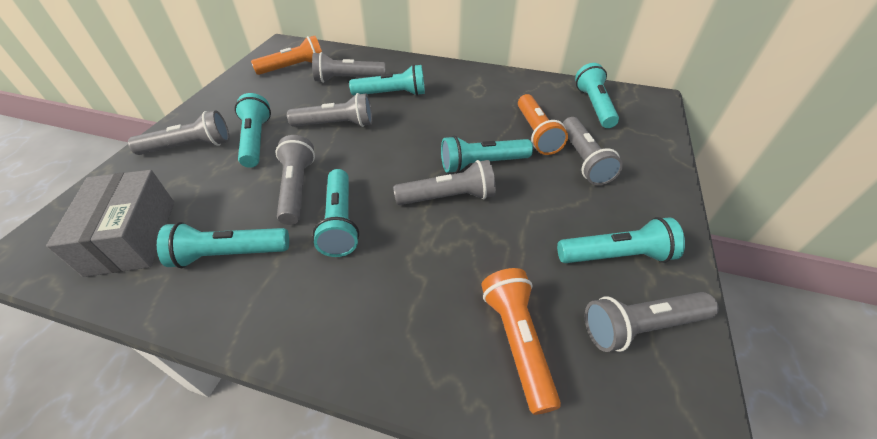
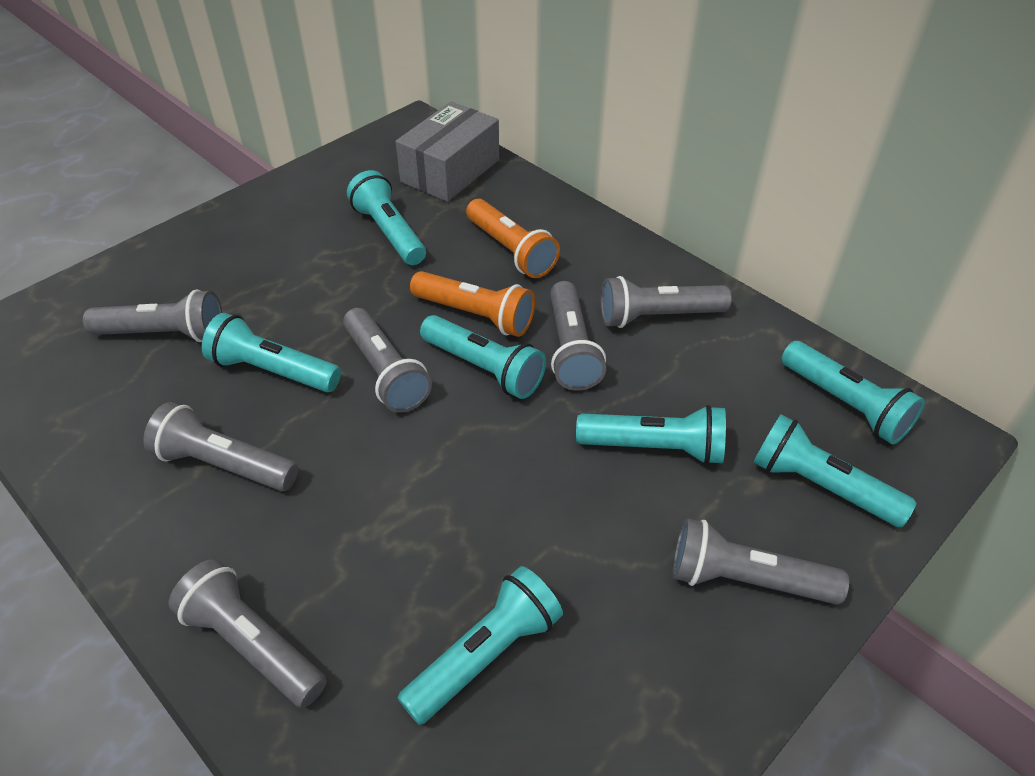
orange flashlight: [251,36,322,75] [482,268,561,415] [518,94,568,155] = 3 -> [410,271,535,337] [466,199,560,278] = 2

